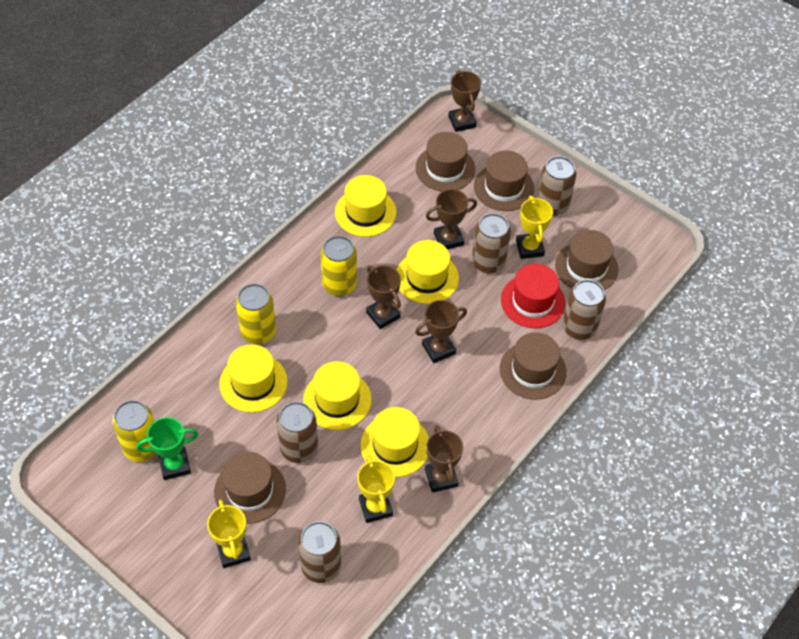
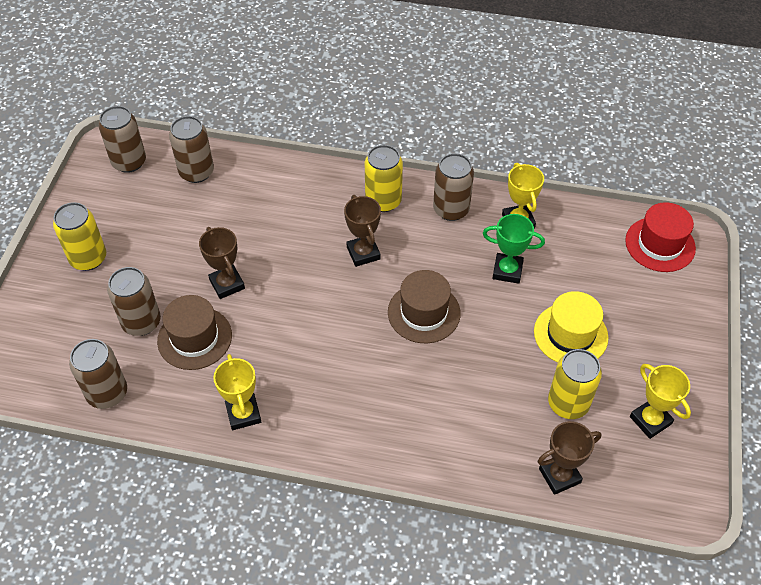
brown hat: [214,452,286,524] [415,132,475,191] [474,151,534,211] [500,332,567,400] [555,230,619,290] = 5 -> [157,295,232,370] [388,270,461,343] = 2
brown trophy: [366,265,401,329] [415,300,467,363] [425,425,463,493] [426,189,477,250] [448,70,481,132] = 5 -> [199,227,245,299] [344,195,381,267] [538,421,601,495] = 3
yellow hat: [219,344,288,413] [303,361,372,430] [335,175,396,237] [360,407,429,477] [397,240,459,304] = 5 -> [534,291,609,363] = 1

